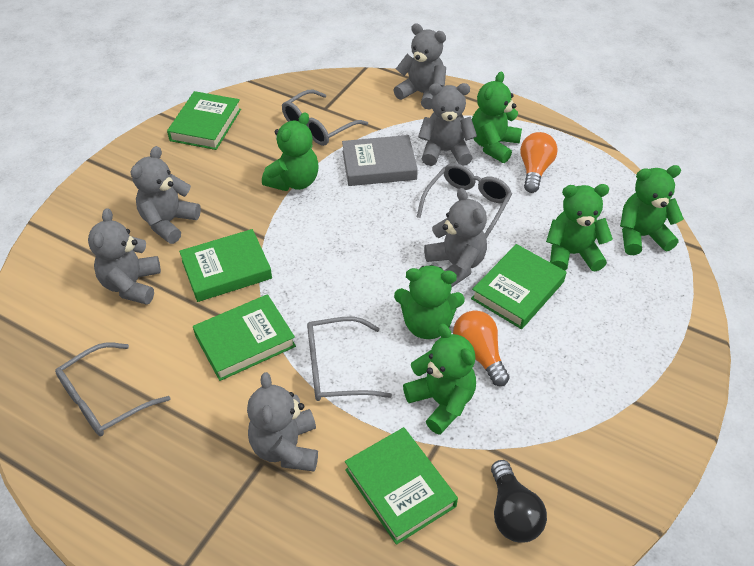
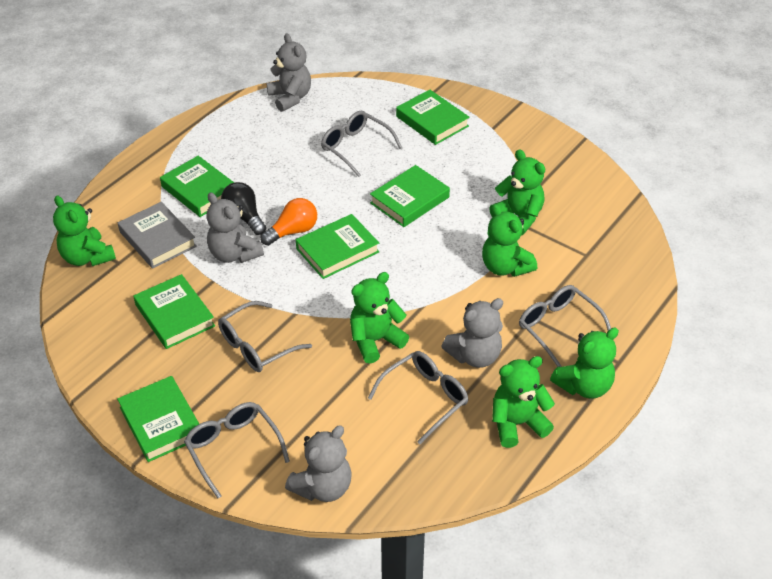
green book: [167,91,241,150] [179,229,272,302] [193,294,296,381] [345,427,458,545] [471,244,566,329] = 5 -> [117,376,199,462] [133,274,215,349] [160,156,234,217] [296,214,380,279] [370,165,450,227] [396,90,470,145] = 6
grey glasses: [55,342,170,437] [282,90,368,146] [307,317,392,401] [417,163,512,239] = 4 -> [184,402,290,498] [218,301,312,372] [321,111,402,177] [368,351,469,444] [519,285,611,367] = 5
grey teddy bear: [88,208,161,305] [131,146,201,244] [247,372,318,472] [393,23,446,110] [418,83,477,166] [424,188,487,287] = 6 -> [206,192,264,263] [266,33,311,112] [285,425,351,502] [441,298,503,368] = 4
orange light bulb: [453,310,510,386] [520,132,558,193] = 2 -> [260,198,317,246] = 1

